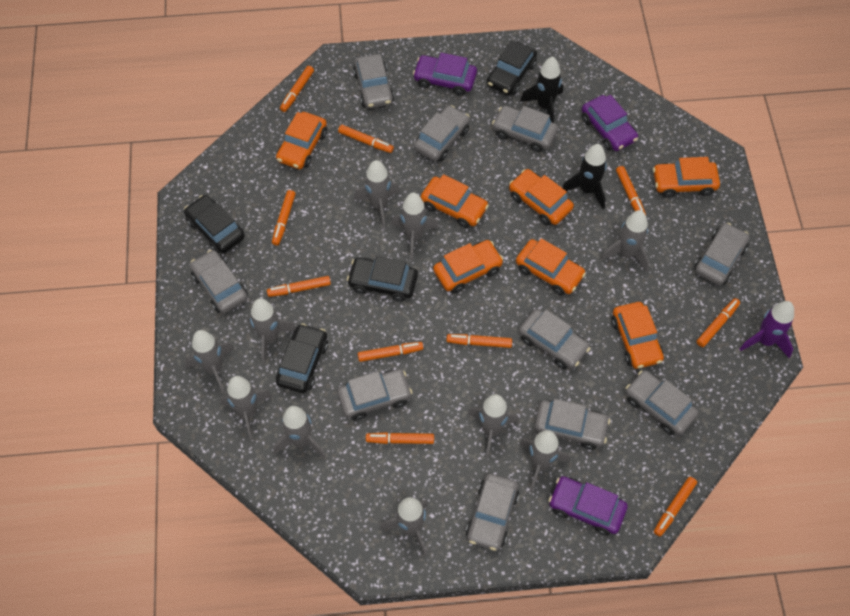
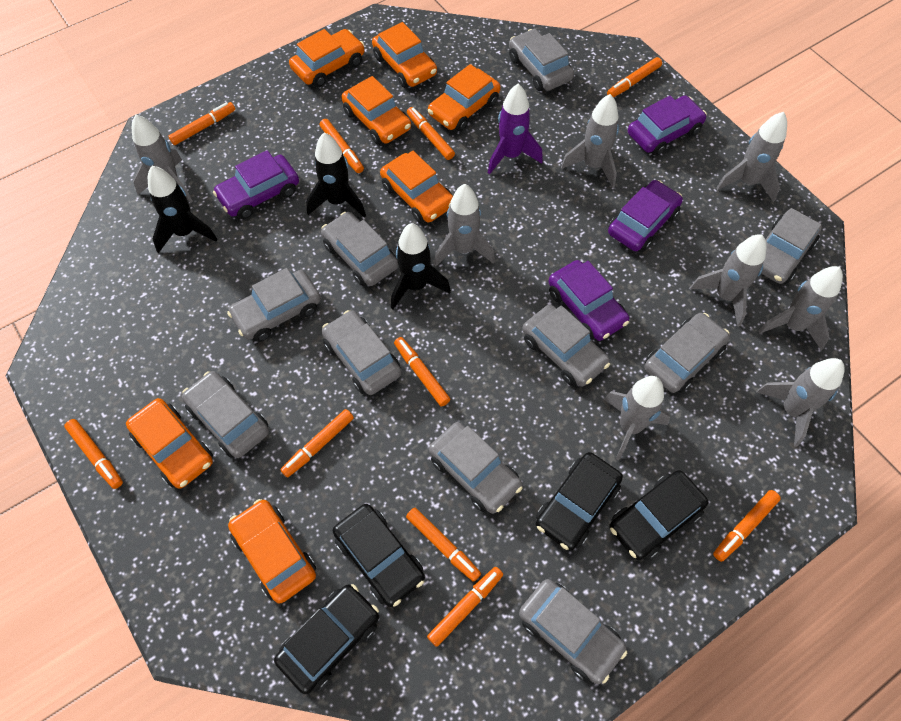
black rocket: [520,56,563,123] [562,144,607,209] = 2 -> [148,166,218,253] [306,132,366,217] [391,223,451,309] = 3
grey rocket: [185,330,234,394] [220,376,272,440] [248,298,296,365] [273,406,326,458] [354,160,400,229] [380,497,428,556] [391,193,439,261] [468,394,519,458] [519,430,570,492] [601,210,649,272] = 10 -> [132,114,193,203] [434,184,495,267] [561,94,619,188] [604,376,670,461] [690,234,767,327] [716,112,787,202] [757,358,845,447] [759,266,843,351] = 8
purple car: [413,53,477,96] [549,476,628,536] [582,95,638,151] = 3 -> [213,150,299,219] [548,260,629,341] [608,180,683,252] [628,96,707,156] = 4

